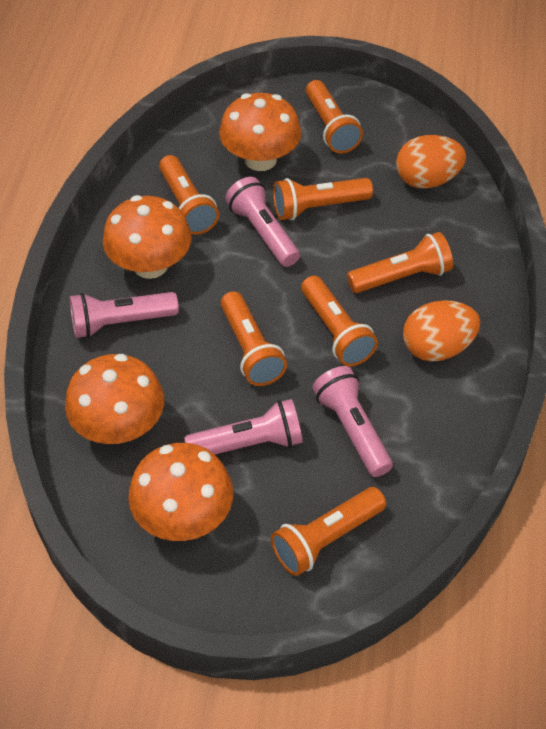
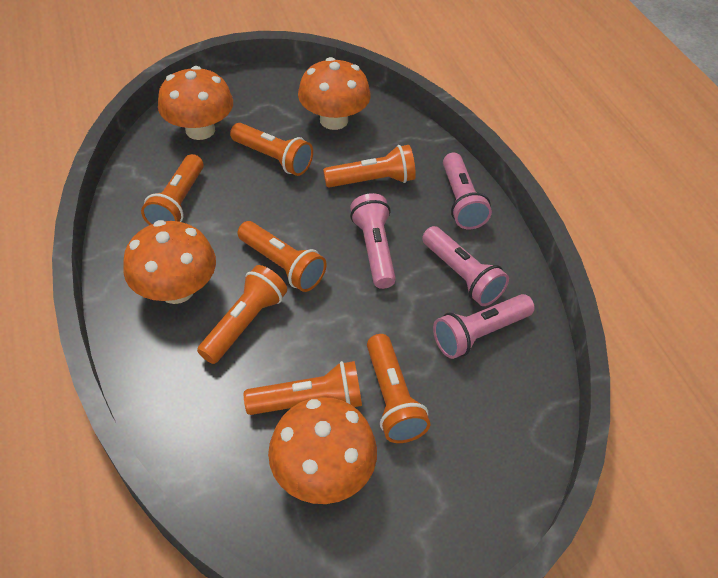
orange egg: [396,135,466,188] [403,300,480,362] = 2 -> none = 0

